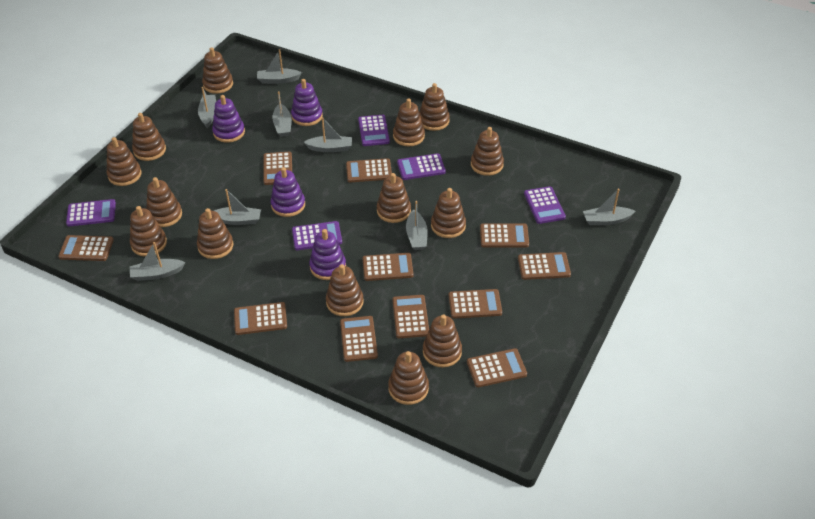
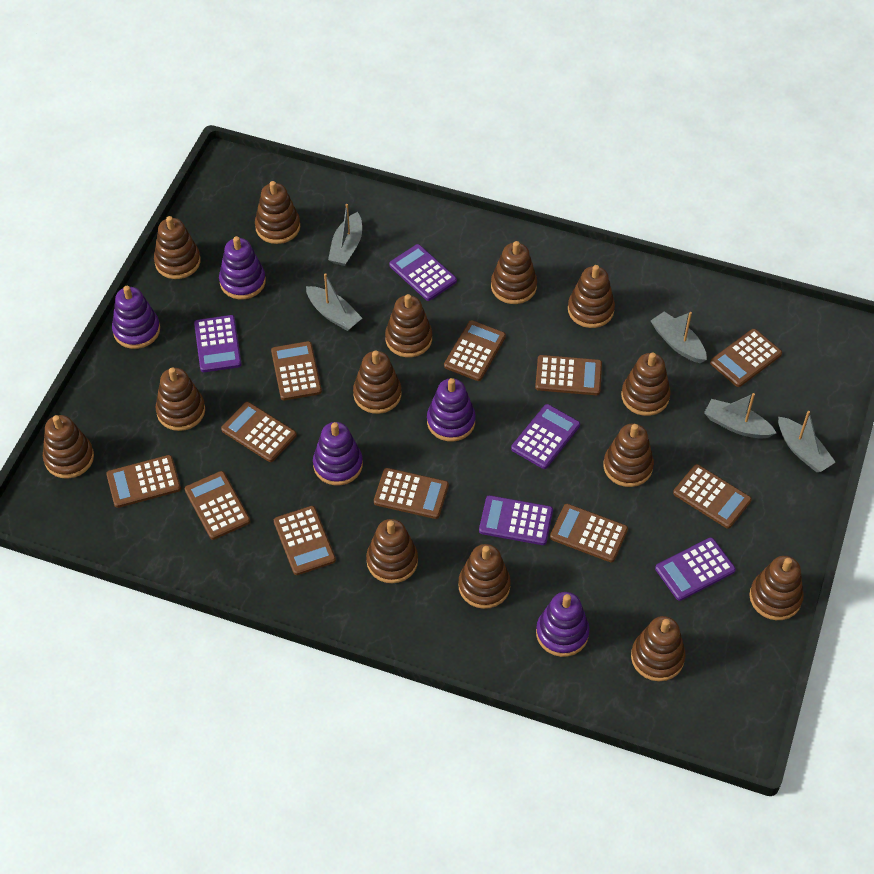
grey boat: [130,242,185,281] [198,87,216,128] [214,189,261,225] [257,49,302,84] [272,91,292,137] [304,117,352,152] [406,201,428,250] [583,189,635,225] = 8 -> [306,273,362,331] [328,204,362,266] [651,312,707,363] [704,393,776,439] [778,411,836,472] = 5
purple stacking toy: [212,95,245,143] [271,167,305,217] [291,79,323,126] [309,229,346,280] = 4 -> [112,286,160,349] [219,236,266,299] [313,422,363,485] [427,378,476,442] [536,592,590,657] = 5

